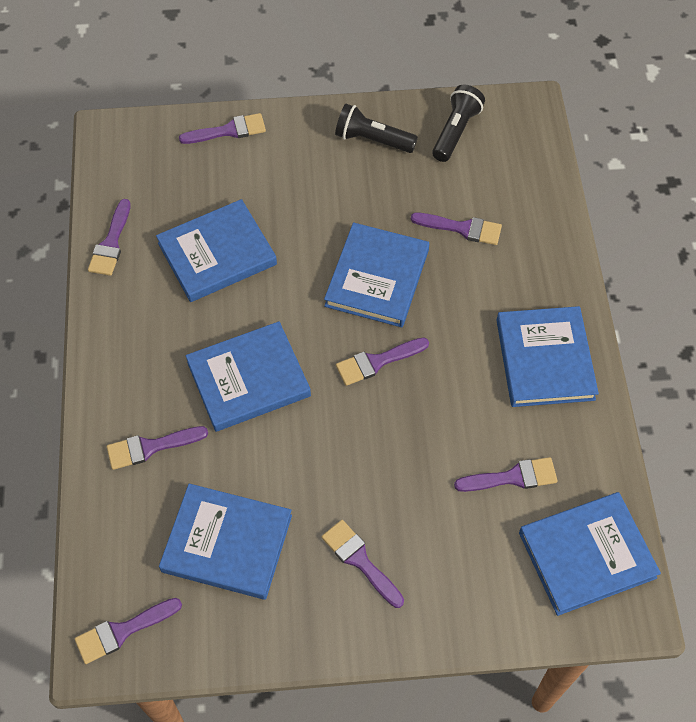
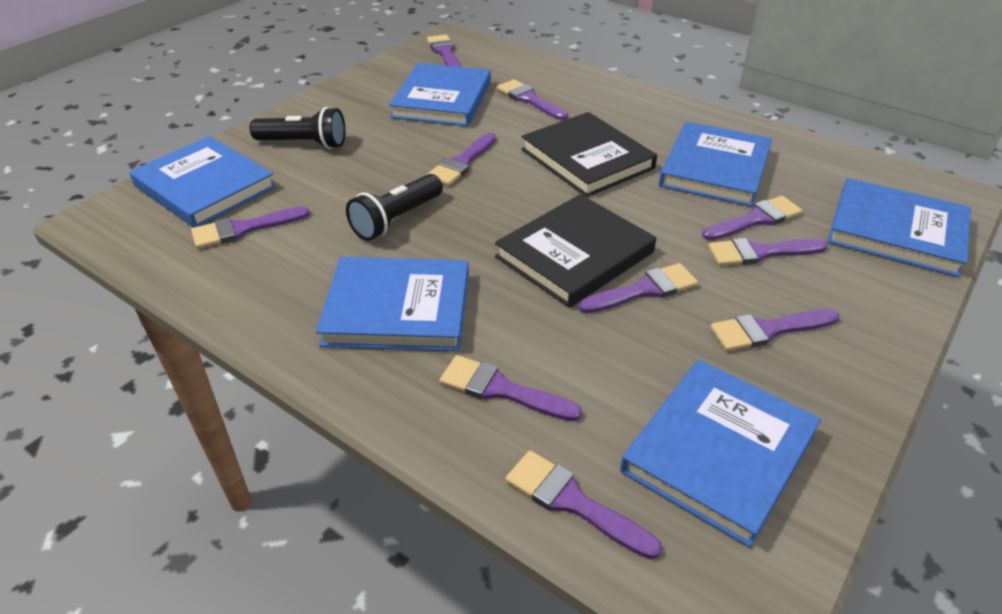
black book: none = 0 -> [495,194,656,308] [521,112,657,197] = 2
purple brush: [75,598,182,664] [88,199,131,276] [107,426,208,470] [179,113,266,144] [322,520,404,608] [336,338,429,386] [411,213,502,245] [454,457,558,492] = 8 -> [191,206,310,249] [427,34,461,67] [427,133,496,186] [440,355,582,421] [497,79,568,120] [506,450,662,559] [578,263,698,313] [702,196,803,240] [708,238,828,266] [710,309,839,351] = 10

